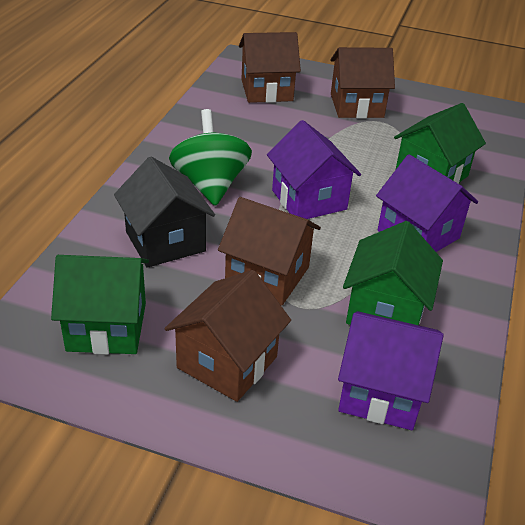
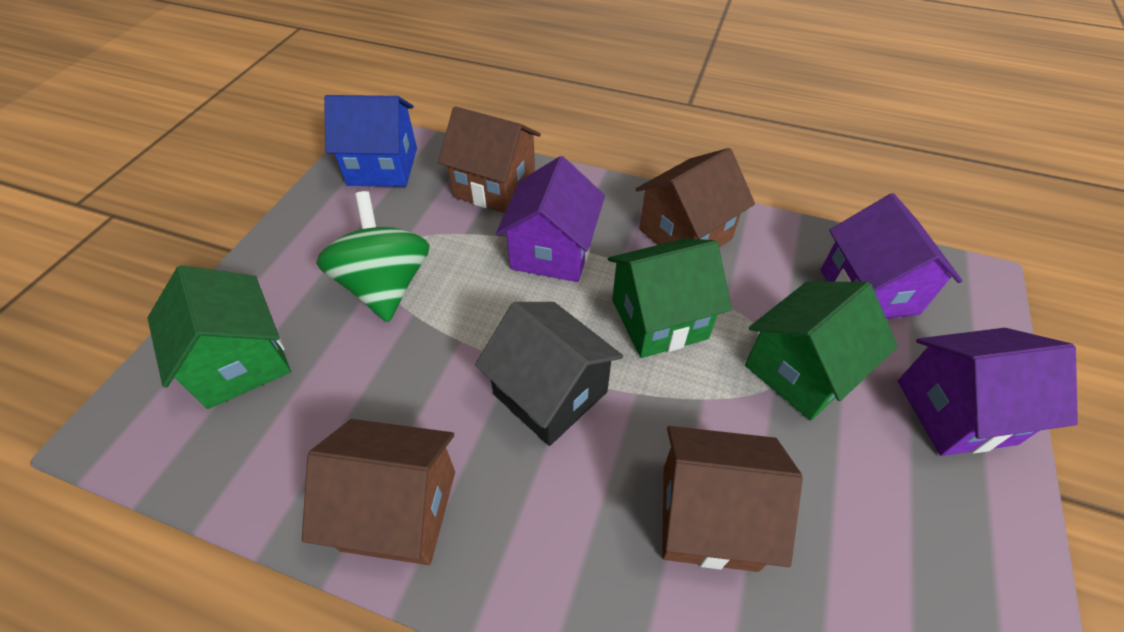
blue house: none = 0 -> [324,95,417,187] = 1

